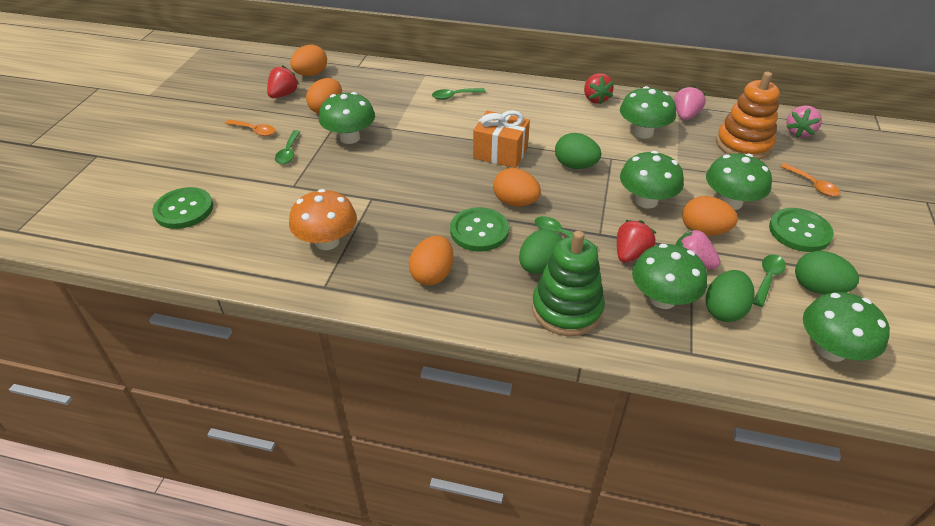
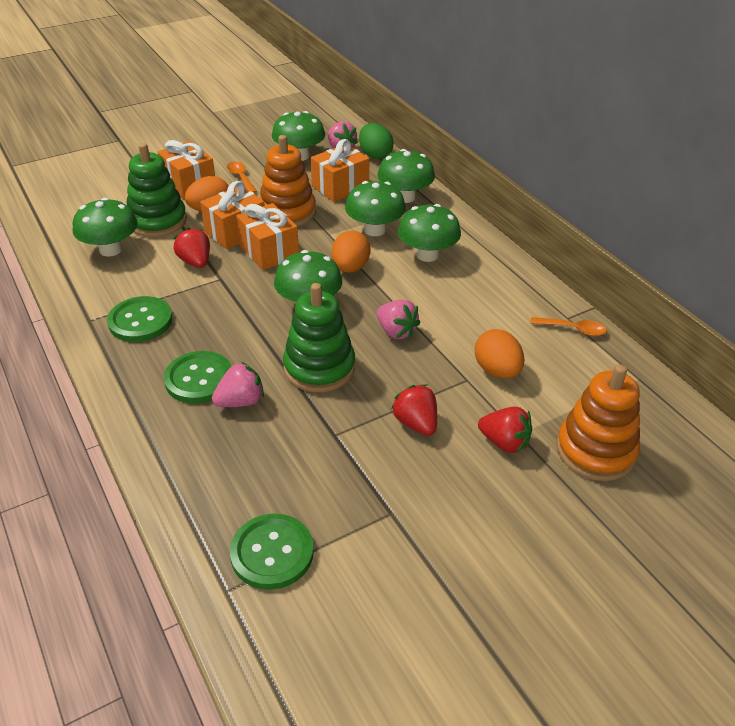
green egg: [519,229,563,274] [555,133,601,169] [705,270,755,322] [795,251,859,295] = 4 -> [359,123,393,159] = 1
green spoon: [275,130,300,164] [432,88,486,100] [535,216,598,248] [753,255,786,307] = 4 -> none = 0
green stacking toy: [532,231,605,336] = 1 -> [127,143,187,237] [283,283,355,392] = 2
orange egg: [290,45,327,76] [306,78,342,114] [409,236,453,285] [493,168,541,207] [682,196,738,236] = 5 -> [185,176,229,212] [332,231,370,273] [475,329,524,378] = 3
orange gift: [473,110,530,168] = 1 -> [157,140,215,200] [200,181,265,249] [236,203,299,270] [311,139,369,202] = 4
orange mushroom: [289,189,357,250] = 1 -> none = 0
orange stacking toy: [716,72,780,159] = 1 -> [259,135,316,227] [556,364,640,481] = 2

